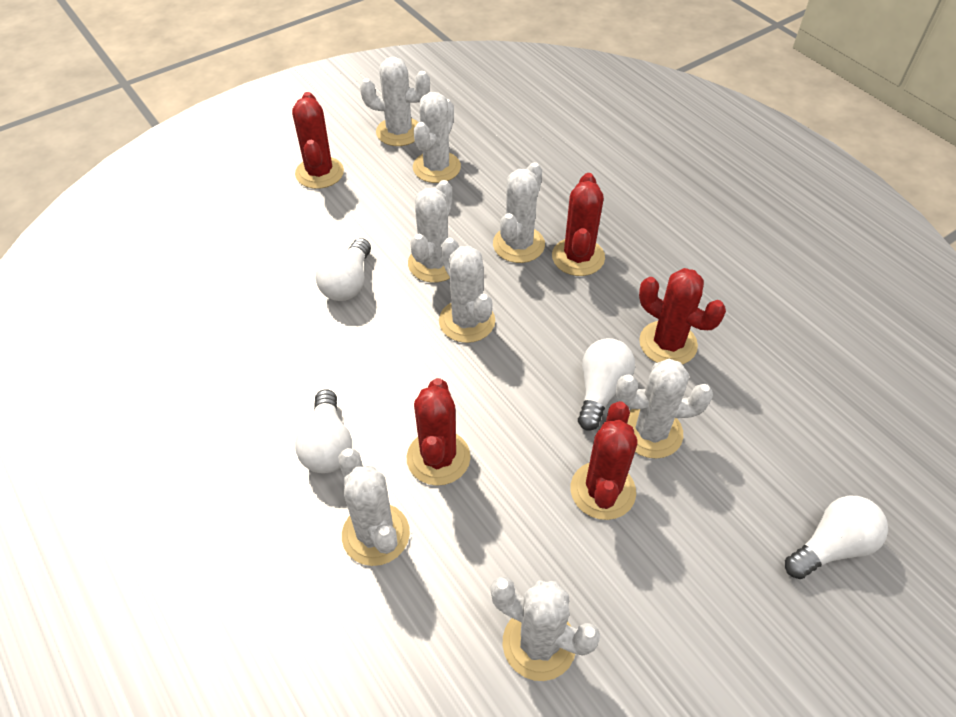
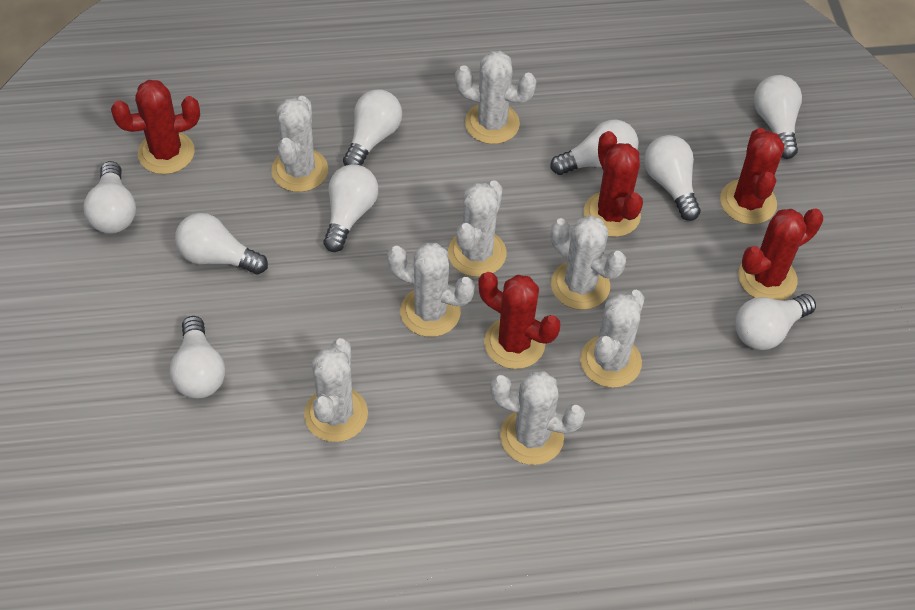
white light bulb: [295,389,352,473] [316,238,371,301] [578,338,635,431] [785,496,888,579] = 4 -> [84,161,136,234] [169,316,225,399] [175,213,268,274] [324,164,378,252] [343,89,402,166] [550,119,638,175] [644,135,701,221] [735,294,816,350] [753,75,802,159] = 9

